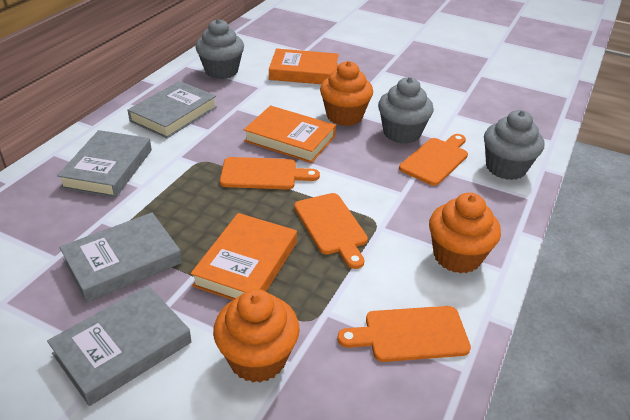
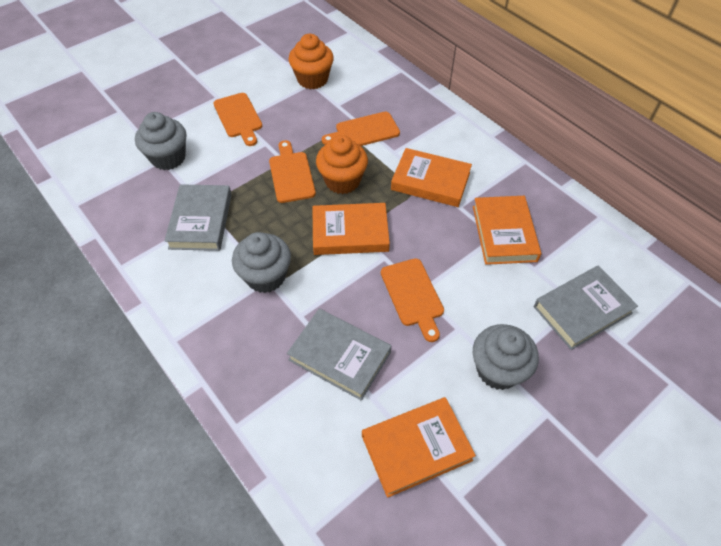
grey book: [47,285,192,406] [57,130,152,198] [59,213,182,303] [128,81,217,138] = 4 -> [164,184,232,251] [287,308,391,401] [534,266,638,350] = 3
orange book: [191,213,297,300] [244,105,336,163] [269,48,339,84] = 3 -> [312,203,390,255] [362,397,476,498] [391,148,472,207] [473,196,541,265] = 4
orange cupcake: [213,289,300,383] [320,61,373,126] [429,193,501,274] = 3 -> [288,34,334,89] [316,135,368,194] = 2

